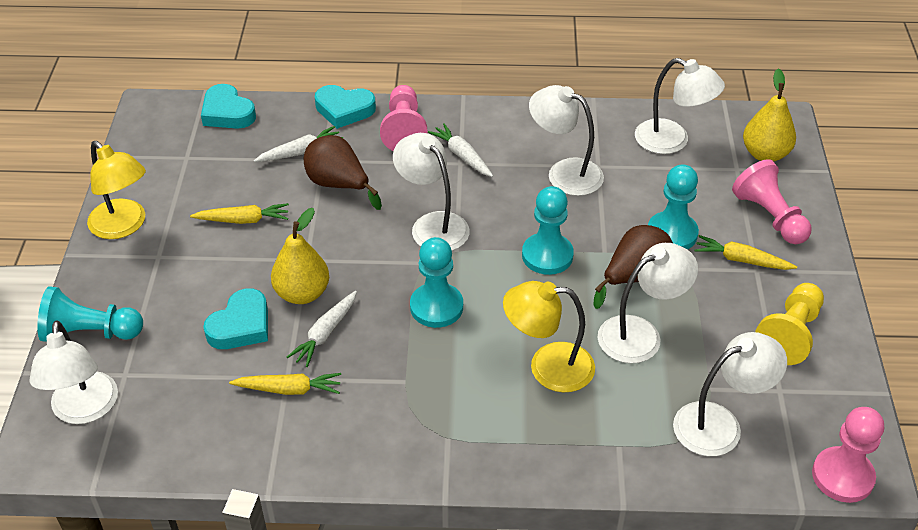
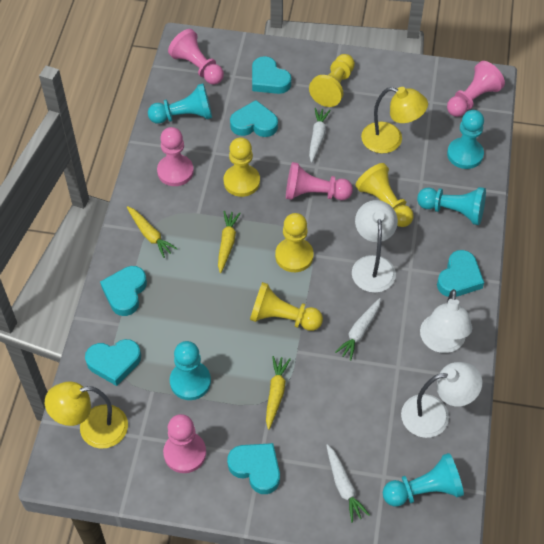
brown pear: [304,135,382,210] [593,225,673,309] = 2 -> none = 0
pink pawn: [380,85,428,151] [732,159,811,244] [812,407,884,503] = 3 -> [157,127,194,186] [163,414,206,473] [168,29,224,84] [286,162,353,200] [447,61,505,117] = 5
turquoise heart: [201,84,256,129] [203,288,268,349] [315,85,376,129] = 3 -> [85,339,141,386] [100,266,147,316] [227,443,280,494] [230,100,278,137] [252,56,291,94] [437,250,484,297] = 6
turquoise pawn: [37,286,143,342] [410,237,463,328] [522,186,574,275] [648,164,699,249] = 4 -> [148,83,212,124] [170,341,211,400] [383,453,464,507] [417,187,486,225] [447,110,484,169] = 5
white lamp: [30,320,118,424] [393,133,470,251] [529,85,604,196] [597,243,698,363] [635,58,725,154] [673,332,787,456] = 6 -> [352,200,398,293] [401,362,483,438] [420,289,472,353] = 3
yellow pawn: [755,283,824,365] = 1 -> [224,137,260,197] [250,282,323,331] [275,213,314,272] [309,54,355,107] [355,163,414,227] = 5
yellow pear: [271,208,329,304] [743,68,796,162] = 2 -> none = 0

